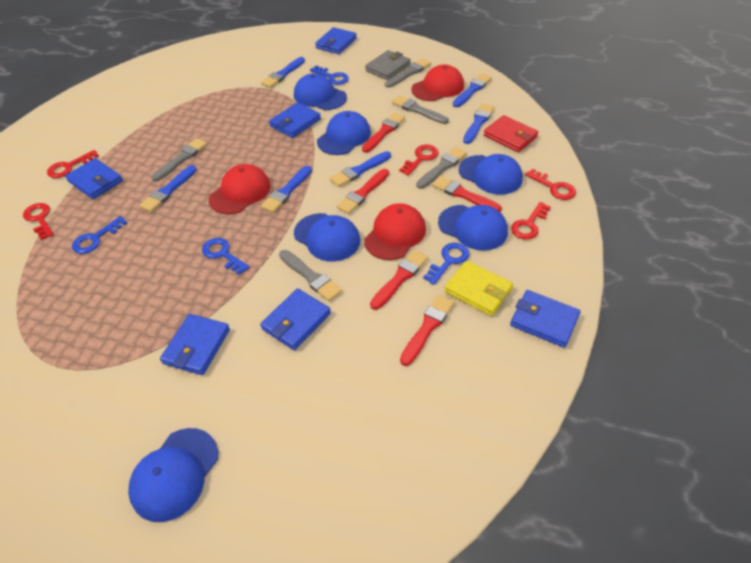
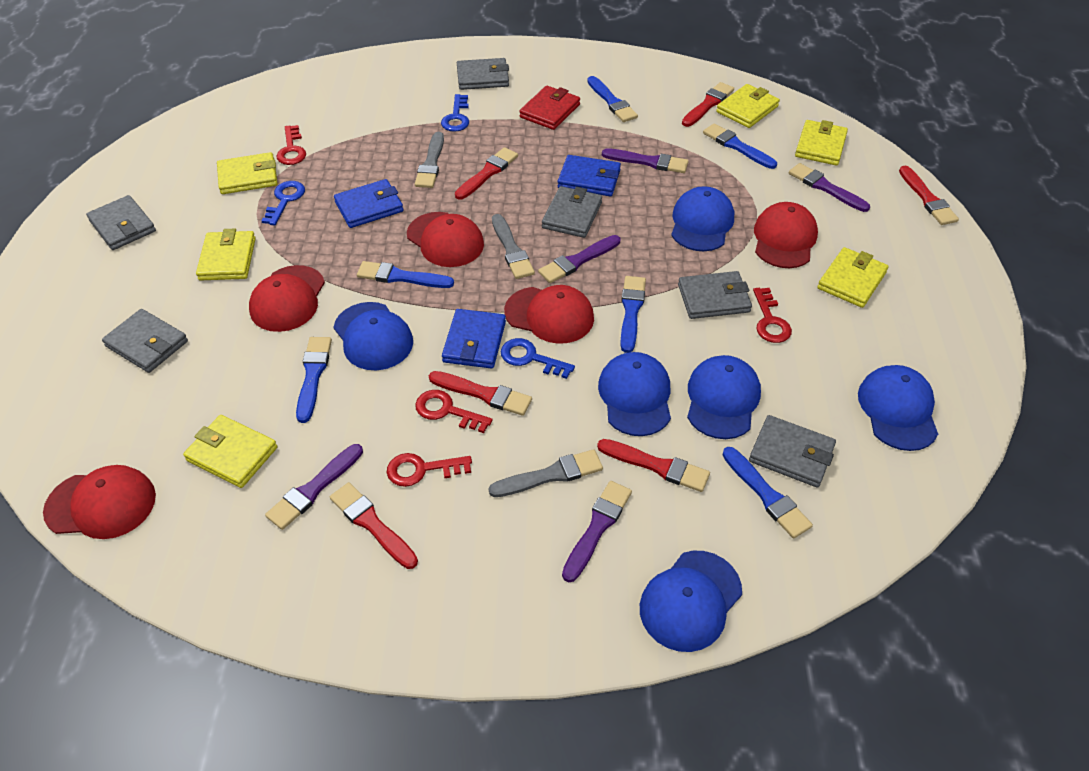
blue key: [72,216,127,254] [202,238,250,275] [310,65,349,85] [423,243,470,285] = 4 -> [262,181,305,226] [441,94,469,132] [500,338,575,379] = 3
blue wallet: [65,158,123,199] [160,314,230,375] [260,288,331,350] [269,102,321,138] [315,27,357,54] [510,290,580,348] = 6 -> [334,179,403,228] [442,309,506,369] [558,155,621,196] = 3
grey brush: [151,138,208,182] [279,250,342,301] [385,58,431,88] [392,95,449,124] [416,147,467,189] = 5 -> [415,132,444,188] [489,449,603,497] [492,214,535,279] = 3
grey wallet: [365,50,411,80] = 1 -> [86,195,156,250] [102,309,188,373] [457,58,509,90] [542,186,602,238] [678,271,752,319] [749,415,836,488] = 6
purple brush: none = 0 -> [265,444,363,530] [538,235,620,283] [562,481,632,582] [602,148,688,173] [789,163,870,212] = 5
red brush: [337,169,389,214] [362,113,405,153] [370,250,428,310] [400,295,454,366] [432,176,502,212] = 5 -> [330,482,418,569] [429,371,532,416] [455,147,518,200] [597,439,710,492] [682,82,734,127] [899,166,959,225] = 6
red cap: [208,164,271,214] [364,203,426,260] [411,64,464,101] = 3 -> [43,465,156,539] [249,265,325,332] [407,212,484,267] [504,285,594,344] [754,202,818,268] = 5
red key: [23,203,54,240] [47,150,99,178] [399,145,439,176] [511,202,551,240] [525,168,576,200] = 5 -> [277,125,306,165] [387,453,472,487] [415,390,493,433] [753,288,792,343] = 4
yellow wallet: [444,261,513,316] = 1 -> [183,415,277,488] [196,229,256,280] [217,152,278,194] [716,84,780,128] [795,120,848,165] [817,247,888,308] = 6

